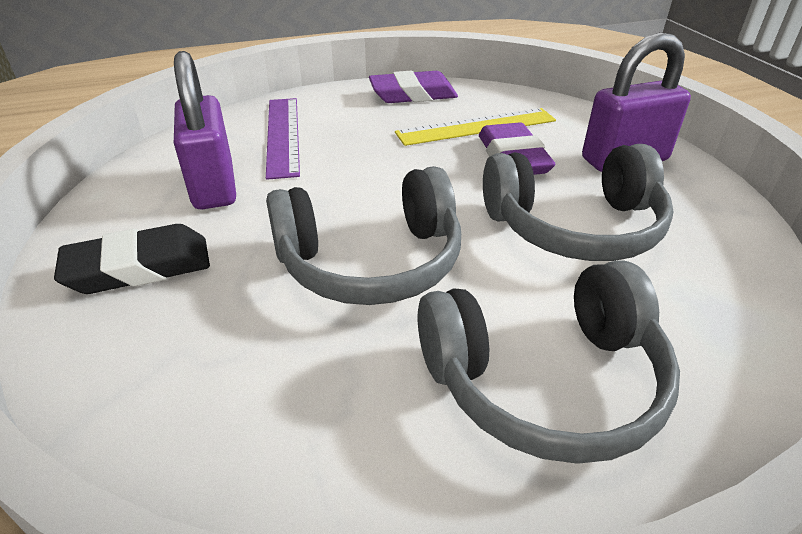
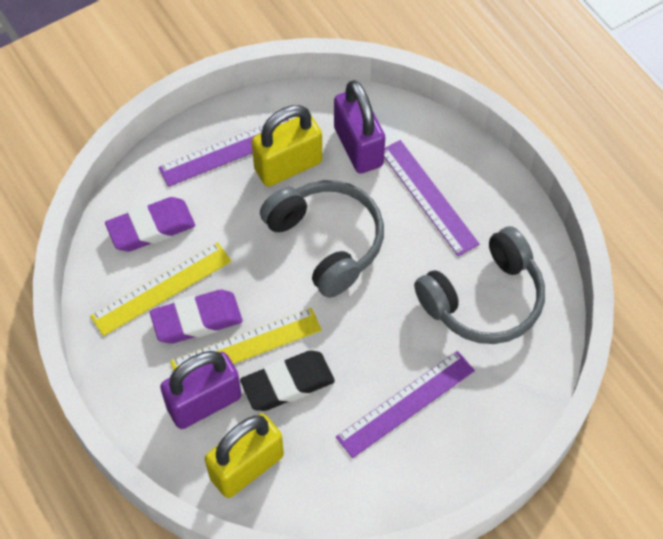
grey headphones: [266,166,461,305] [418,260,680,464] [483,144,674,261] = 3 -> [260,180,384,298] [414,226,545,344] = 2
purple ruler: [266,98,300,180] = 1 -> [159,119,289,187] [336,351,475,458] [384,140,480,256] = 3
yellow padlock: none = 0 -> [205,414,284,498] [252,105,322,187] = 2
yellow ruler: [395,108,556,146] = 1 -> [90,242,232,336] [170,308,322,370] = 2

